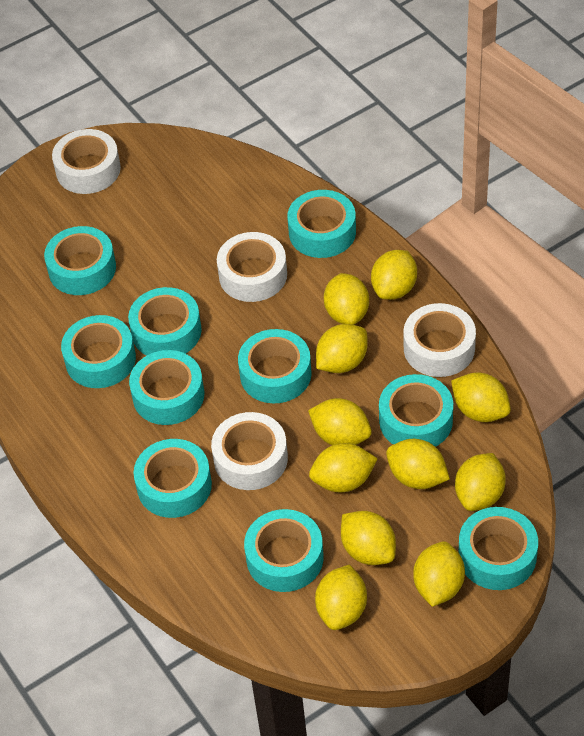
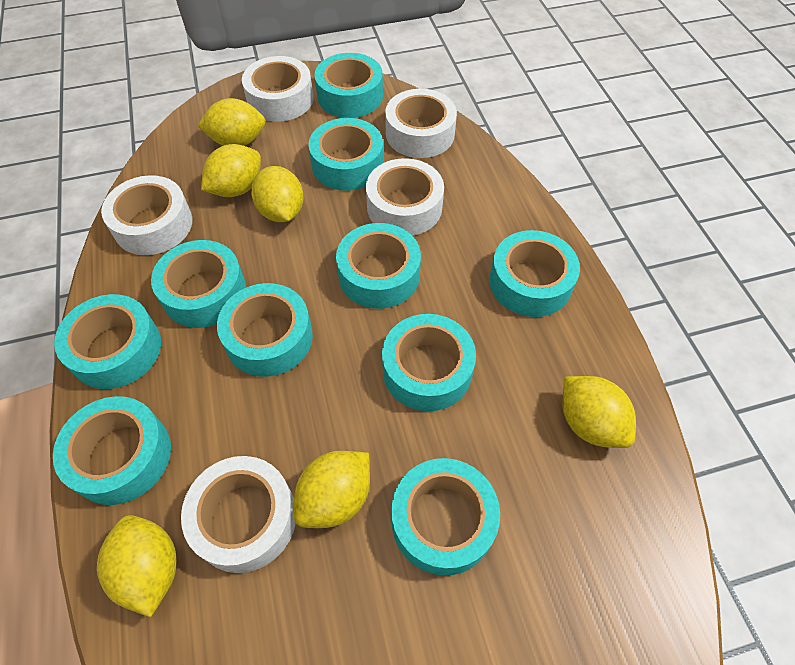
white tape: [52,129,121,194] [211,412,288,490] [217,232,287,302] [403,303,476,377] = 4 -> [101,175,192,255] [181,456,296,573] [242,56,314,122] [366,158,444,236] [385,89,457,158] = 5
yellow lemon: [308,398,372,445] [309,443,378,492] [315,564,367,630] [316,324,368,373] [324,273,369,325] [341,511,396,565] [371,250,417,300] [386,439,450,489] [413,541,465,607] [451,372,511,422] [455,453,506,511] = 11 -> [97,515,176,617] [198,98,266,146] [201,144,261,197] [251,166,304,222] [294,451,370,528] [562,376,636,448] = 6

